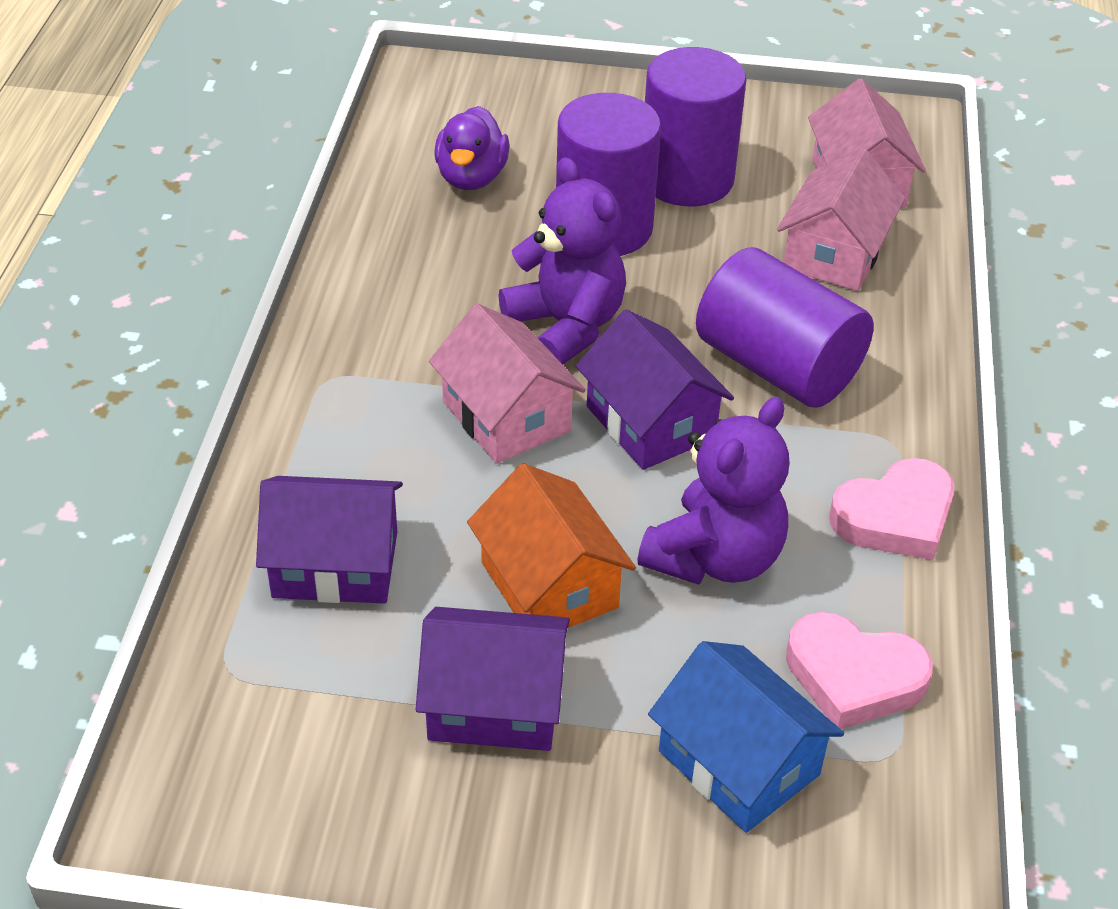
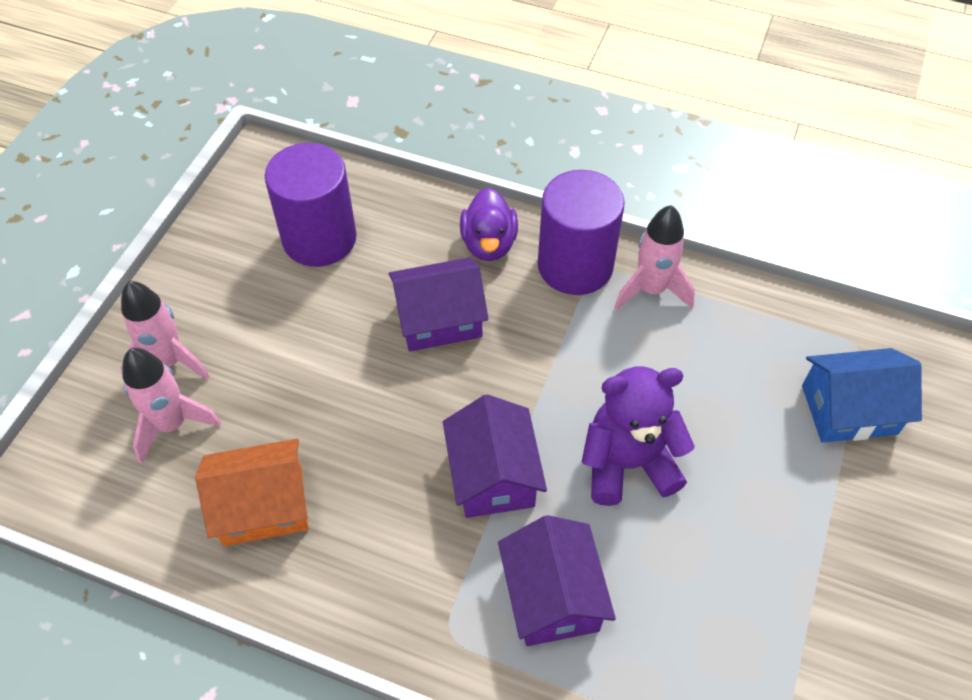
pink heart: [786,612,933,729] [829,458,955,560] = 2 -> none = 0
pink house: [429,304,586,464] [777,148,905,291] [808,79,926,208] = 3 -> none = 0
pink rocket: none = 0 -> [120,281,210,380] [122,348,221,464] [614,205,695,310] = 3
purple cylinder: [556,93,661,256] [645,47,746,206] [696,247,874,408] = 3 -> [265,143,357,267] [538,170,625,295] = 2
purple teddy bear: [498,157,626,365] [637,397,789,585] = 2 -> [582,366,695,506] = 1

